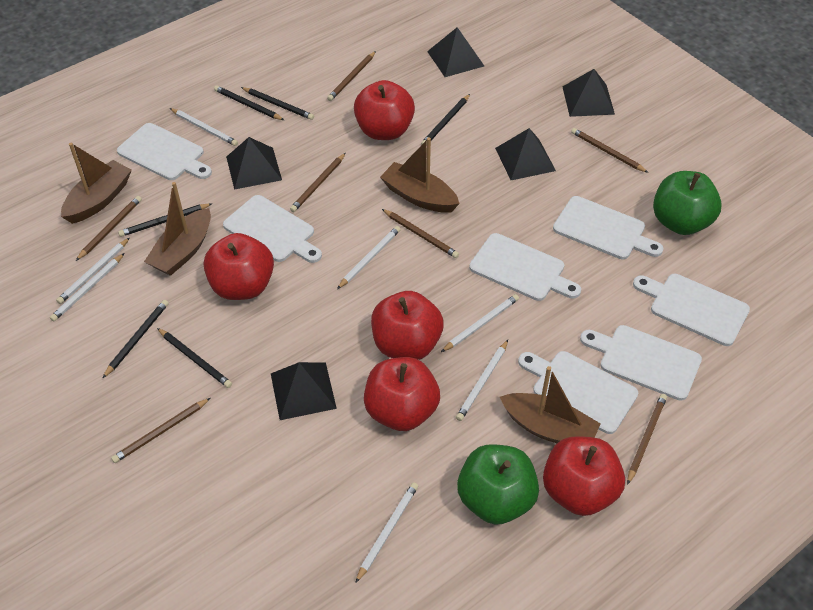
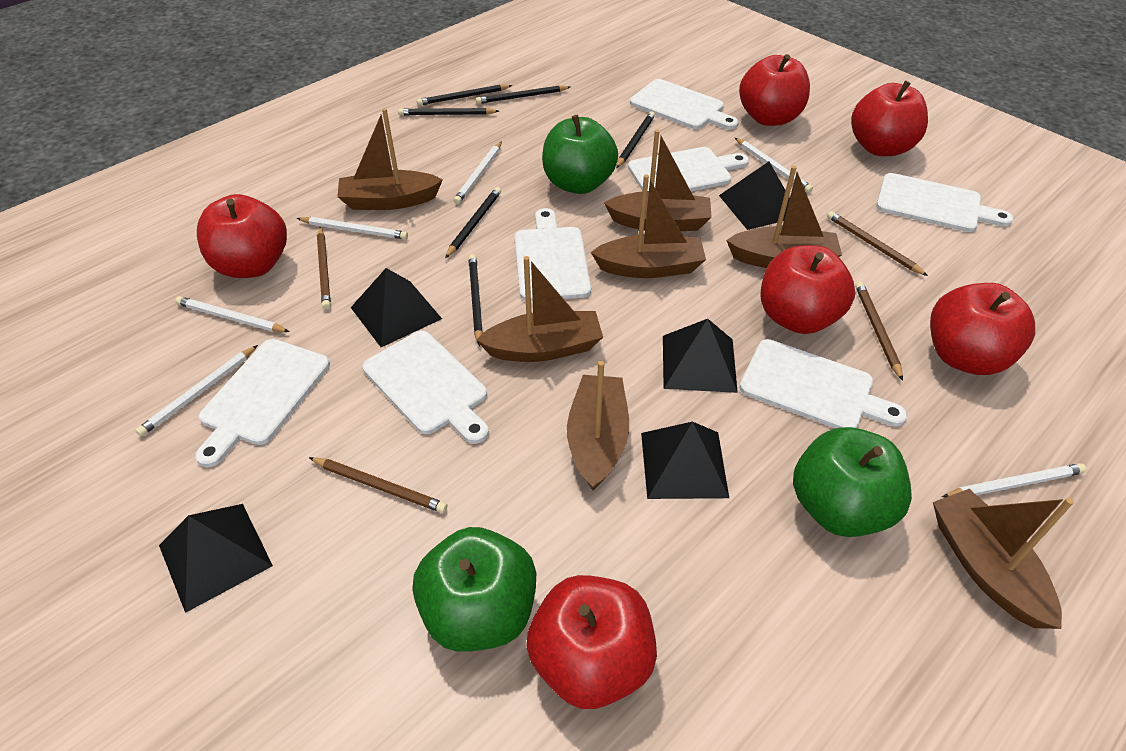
brown boat: [61,143,132,224] [144,182,211,276] [380,137,460,213] [500,366,601,443] = 4 -> [337,108,443,210] [476,256,603,362] [567,361,629,490] [591,174,706,278] [604,130,712,231] [726,166,842,268] [933,489,1074,629] = 7
brown pencil: [76,196,142,261] [111,398,210,463] [290,153,346,212] [327,51,376,101] [382,209,459,258] [571,128,649,173] [627,394,667,485] = 7 -> [309,457,447,513] [317,227,331,310] [827,211,928,276] [855,282,903,381] = 4
green apple: [457,444,539,525] [653,171,722,235] = 2 -> [413,527,536,652] [542,115,618,194] [793,427,912,537] = 3
red apple: [204,233,274,300] [354,80,415,140] [364,357,440,431] [371,291,444,360] [543,436,625,516] = 5 -> [197,194,287,278] [526,575,657,709] [739,54,810,126] [761,245,855,334] [851,81,928,156] [930,283,1035,375] = 6
white pencil: [50,253,124,322] [56,238,130,304] [170,108,238,146] [337,226,401,289] [355,482,418,583] [441,294,519,352] [456,340,508,421] = 7 -> [135,345,258,437] [175,296,290,332] [297,217,408,240] [453,141,502,204] [735,138,813,193] [942,463,1086,497] = 6

